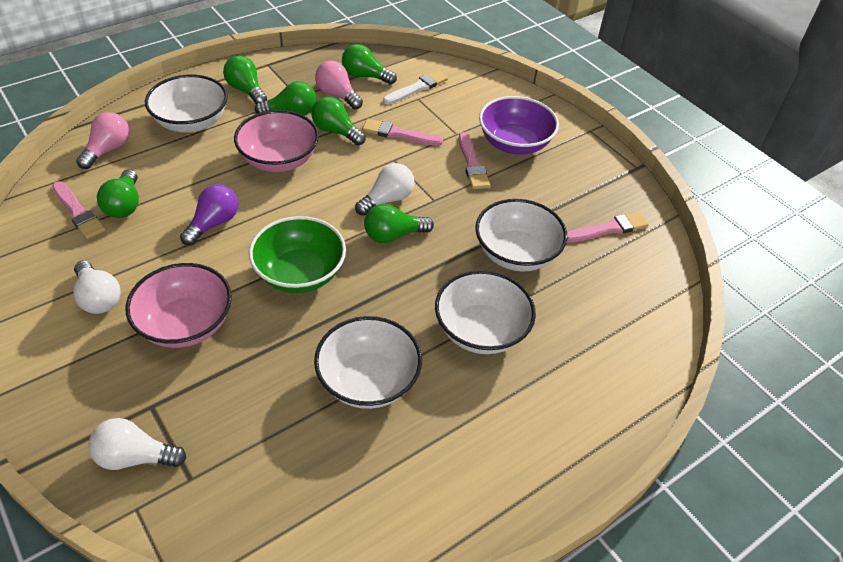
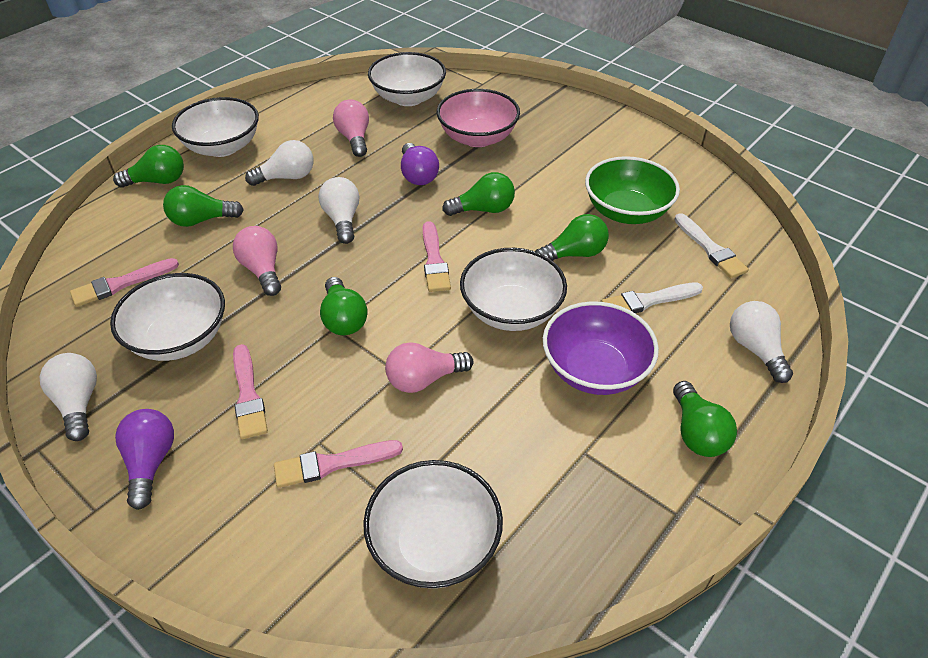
pink bowl: [126,263,232,348] [234,110,319,172] = 2 -> [437,89,520,147] = 1
pink light bulb: [76,112,130,169] [315,61,363,109] = 2 -> [233,226,281,296] [333,99,369,157] [385,343,473,393] = 3
purple light bulb: [180,184,238,245] = 1 -> [115,409,174,510] [401,143,439,185] = 2
white bowl: [145,75,228,133] [314,316,422,409] [435,270,536,354] [475,199,567,272] = 4 -> [110,273,225,361] [172,97,259,157] [363,460,503,589] [368,52,446,106] [460,248,567,331] = 5
white brush: [383,70,448,104] = 1 -> [601,282,703,313] [674,213,749,278] = 2
white light bulb: [73,260,121,314] [88,418,186,470] [355,163,415,216] = 3 -> [40,353,97,441] [245,140,314,186] [319,177,360,244] [730,301,793,383] = 4

